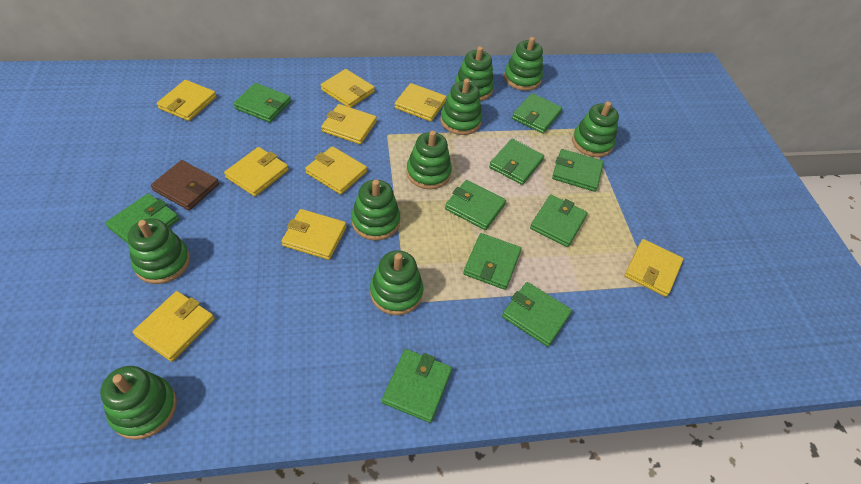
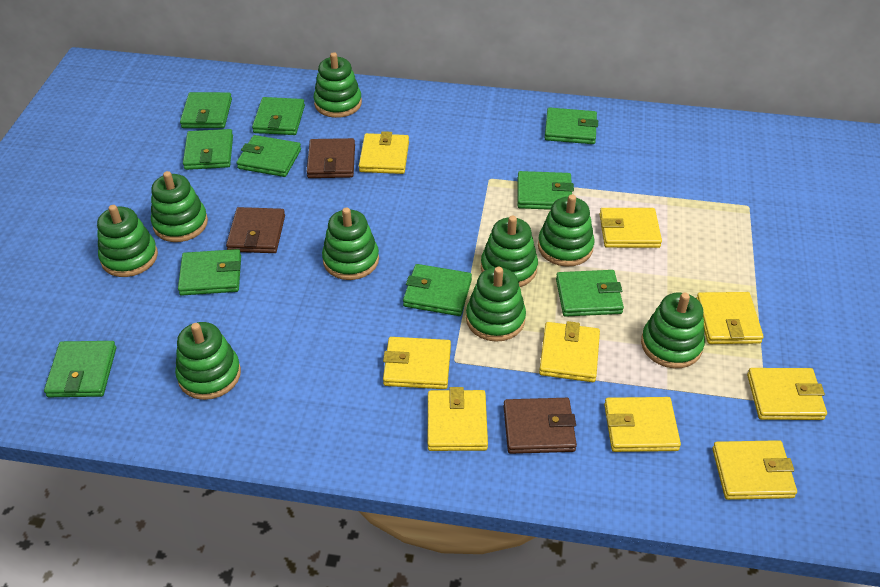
brown wallet: [151,160,219,210] = 1 -> [226,207,285,253] [306,138,355,178] [503,398,577,454] = 3

